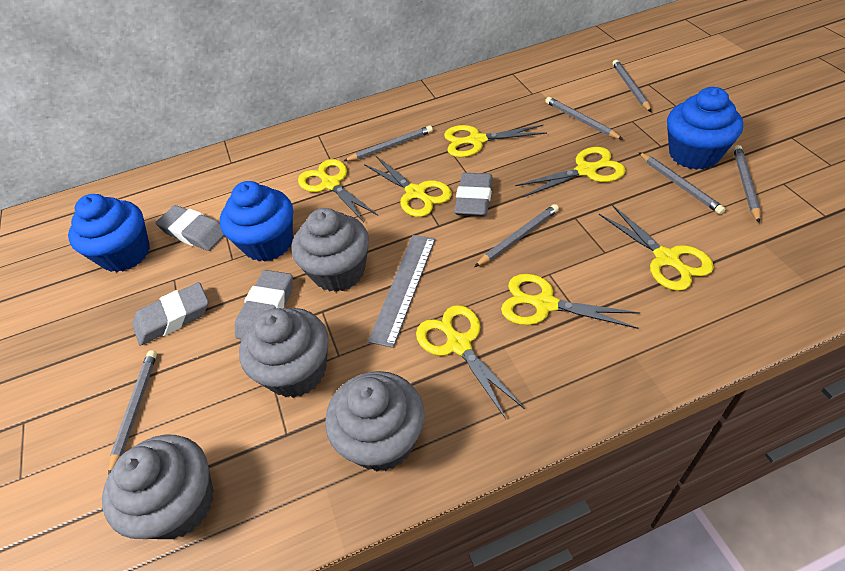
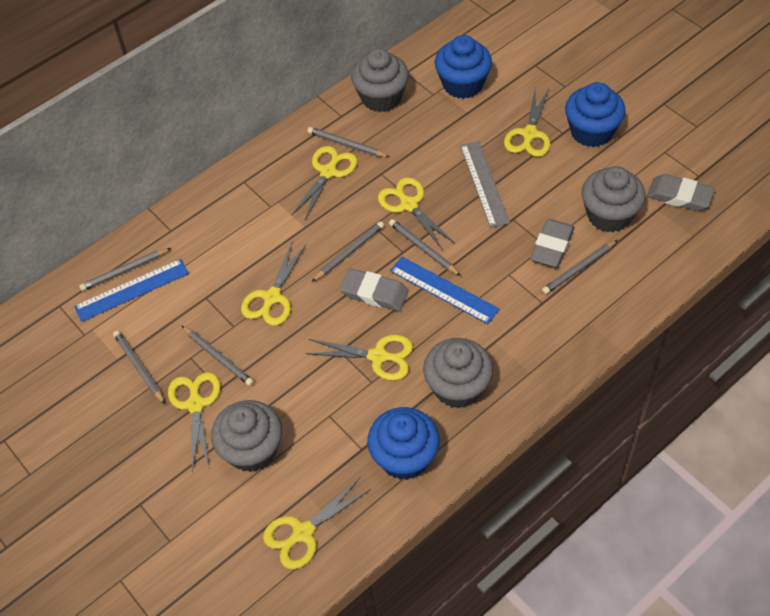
blue ruler: none = 0 -> [74,259,189,322] [390,257,500,324] = 2
grey eraser: [133,282,209,346] [156,205,225,251] [235,270,293,340] [454,173,493,217] = 4 -> [340,268,408,311] [530,219,574,267] [647,174,715,211] = 3

